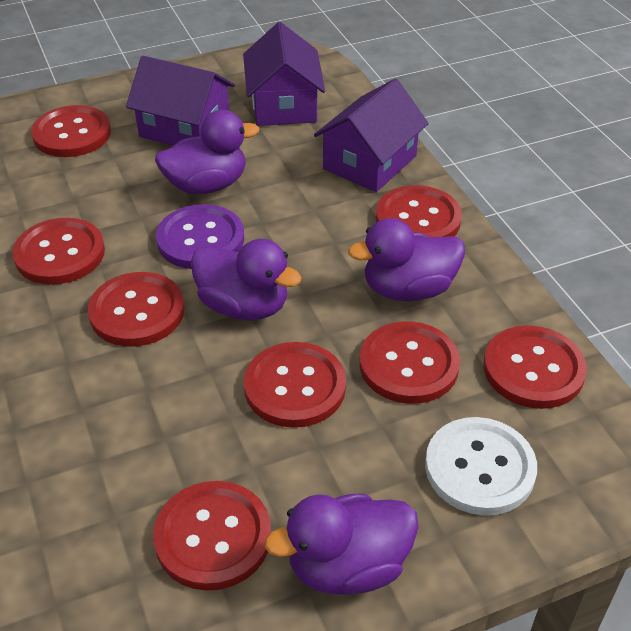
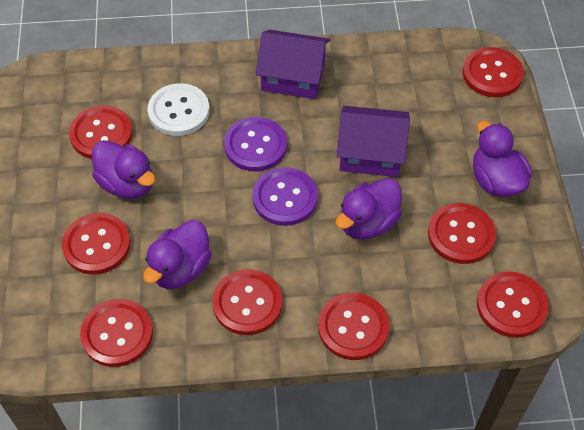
purple button: [156,204,244,269] = 1 -> [224,117,287,172] [252,167,318,226] = 2
purple house: [126,56,235,146] [243,22,325,126] [314,79,429,192] = 3 -> [256,30,330,99] [337,106,410,177] = 2

